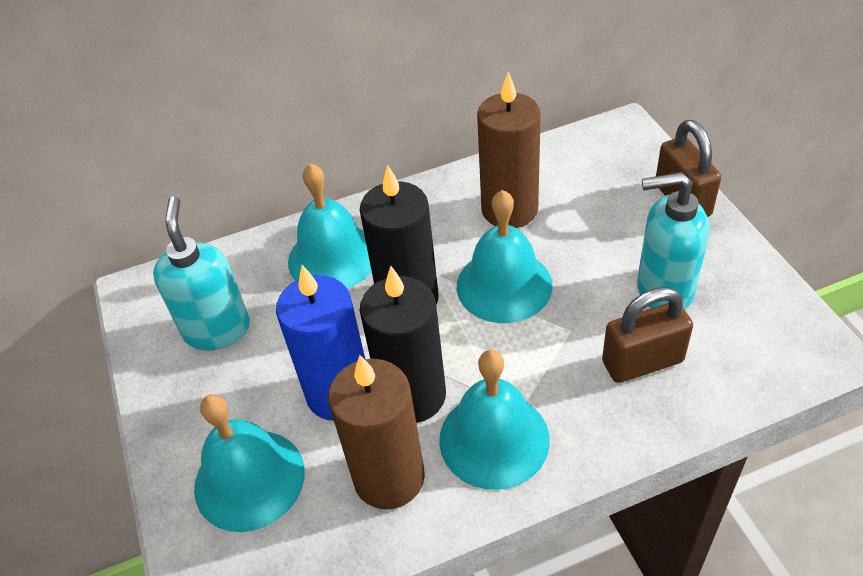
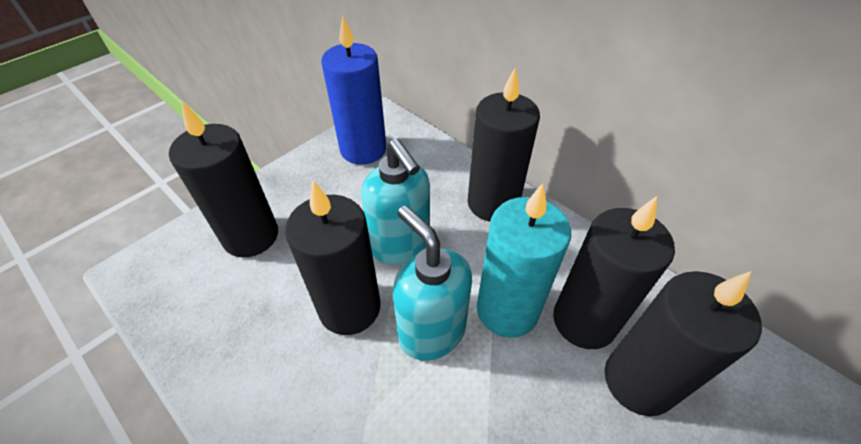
black candle: [360,165,439,305] [360,266,446,423] = 2 -> [169,102,278,257] [285,181,380,335] [467,68,540,221] [553,196,675,349] [605,271,762,416] = 5
brown candle: [328,355,425,510] [477,72,541,228] = 2 -> none = 0
brown padlock: [602,287,693,383] [656,120,721,217] = 2 -> none = 0
turquoise bell: [194,394,305,532] [288,163,372,289] [439,350,550,490] [457,190,553,323] = 4 -> none = 0
turquoise candle: none = 0 -> [477,183,571,338] = 1

